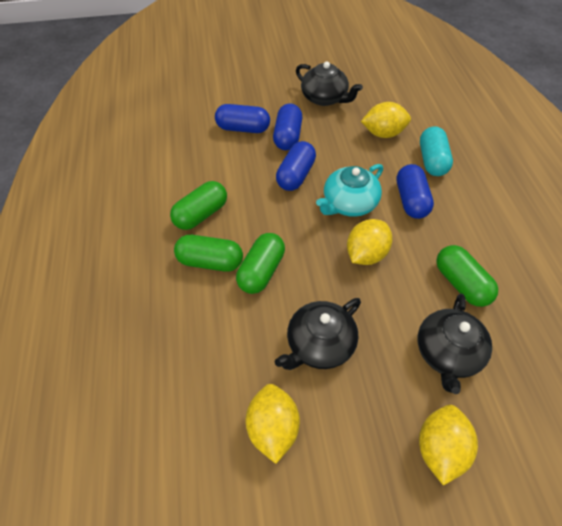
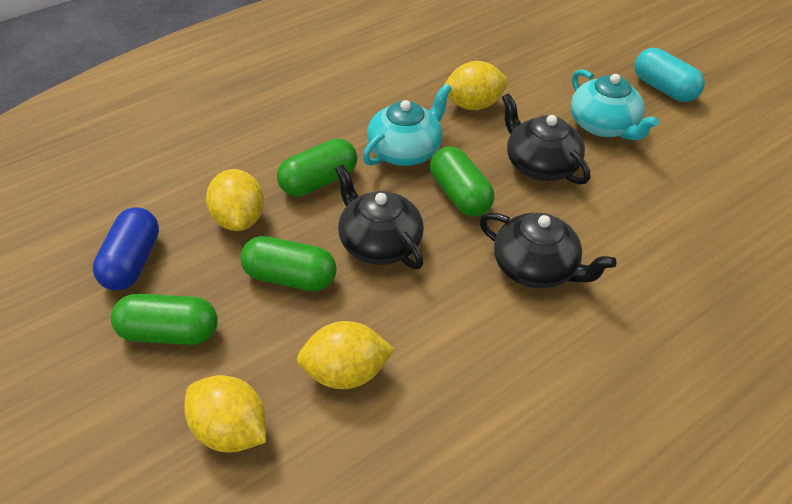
blue capsule: [215,104,270,133] [273,103,302,150] [276,141,316,191] [397,164,434,219] = 4 -> [93,208,159,290] = 1
turquoise teapot: [316,164,383,217] = 1 -> [363,84,452,166] [571,69,659,141] = 2

